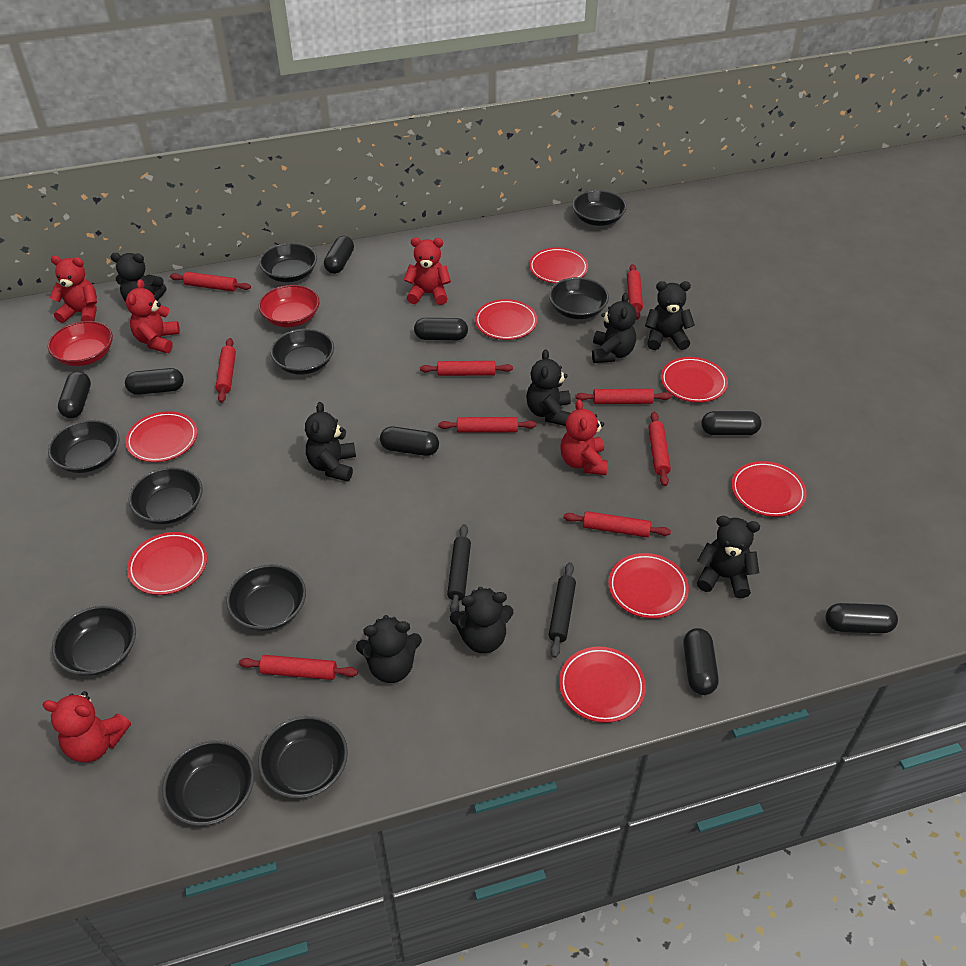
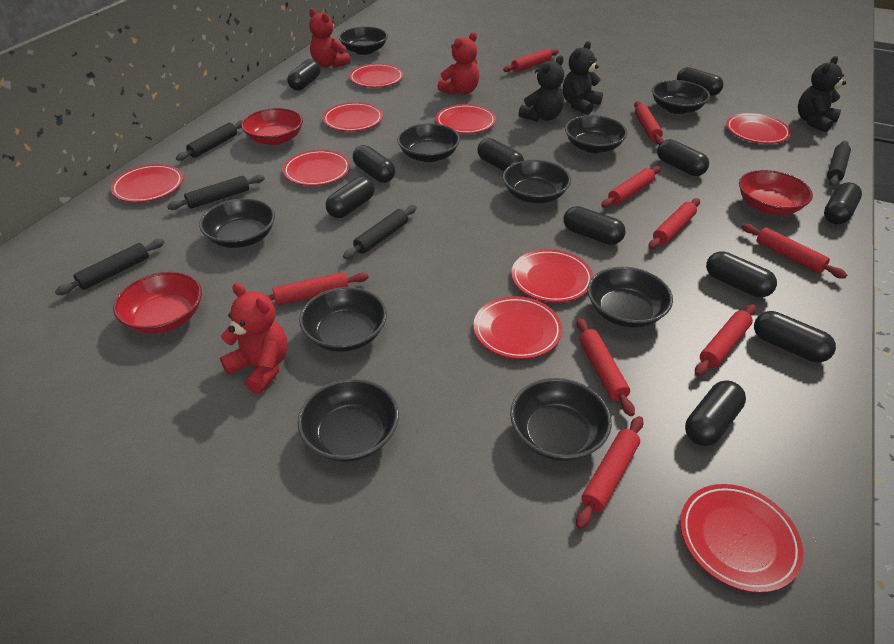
black capsule: [58,371,91,418] [125,368,184,395] [324,236,354,274] [380,427,439,456] [414,318,468,340] [683,628,719,695] [701,411,761,435] [826,603,898,633] = 8 -> [288,59,320,90] [326,177,374,218] [353,145,395,183] [477,138,524,171] [564,206,625,245] [657,139,709,176] [677,67,723,96] [685,380,746,446] [706,251,777,298] [754,311,836,362] [824,182,862,224] = 11
black rolling pin: [447,524,471,613] [549,562,576,658] = 2 -> [55,239,164,295] [167,175,265,210] [176,120,243,161] [343,205,417,259] [827,141,851,186] = 5
black teddy bear: [110,253,166,302] [305,402,356,482] [356,615,422,683] [450,587,514,653] [526,349,571,426] [592,293,637,363] [645,281,695,350] [697,516,760,598] = 8 -> [519,55,564,122] [563,41,603,115] [798,56,846,132] = 3
red bowl: [48,321,113,366] [259,285,320,327] = 2 -> [113,272,202,334] [241,108,303,145] [739,170,813,215] = 3
red plate: [125,411,197,462] [127,532,207,595] [475,299,537,340] [529,247,588,283] [559,647,646,723] [608,553,689,619] [661,357,728,403] [732,461,807,517] = 8 -> [111,164,183,202] [283,150,350,186] [323,102,383,131] [349,64,404,88] [436,104,496,134] [474,296,562,359] [511,249,593,302] [680,484,803,593] [726,113,791,144] = 9
red teddy bear: [43,691,131,762] [50,256,97,323] [126,279,180,353] [404,237,451,305] [561,399,608,475] = 5 -> [220,283,287,394] [309,8,351,68] [438,32,479,95] = 3

